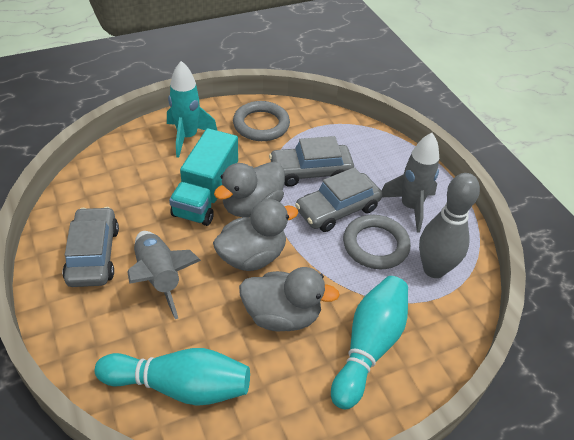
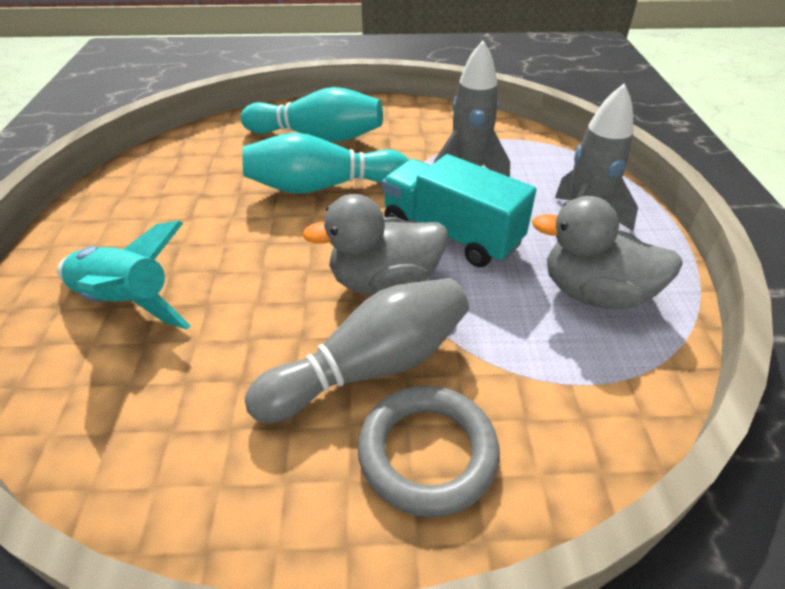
grey car: [63,207,119,287] [269,136,354,187] [295,167,382,232] = 3 -> none = 0
grey duck: [213,199,298,271] [214,162,285,217] [239,267,340,331] = 3 -> [302,194,448,295] [532,196,683,309] = 2
grey ring: [233,101,290,141] [343,215,411,269] = 2 -> [358,386,500,517] = 1

